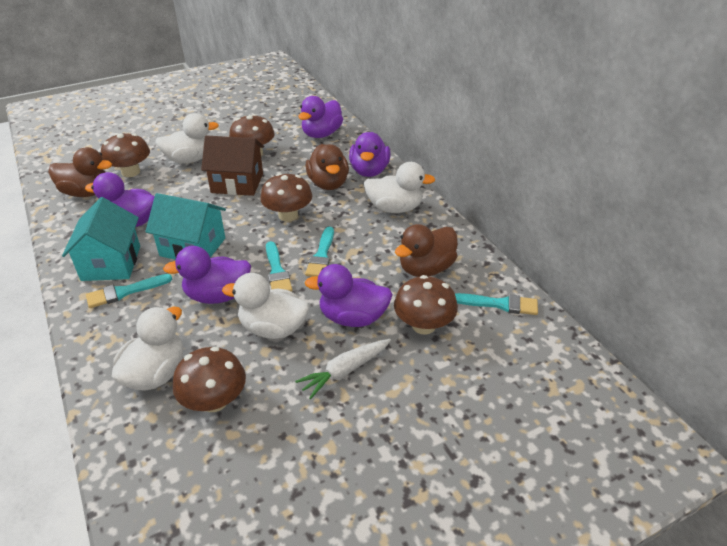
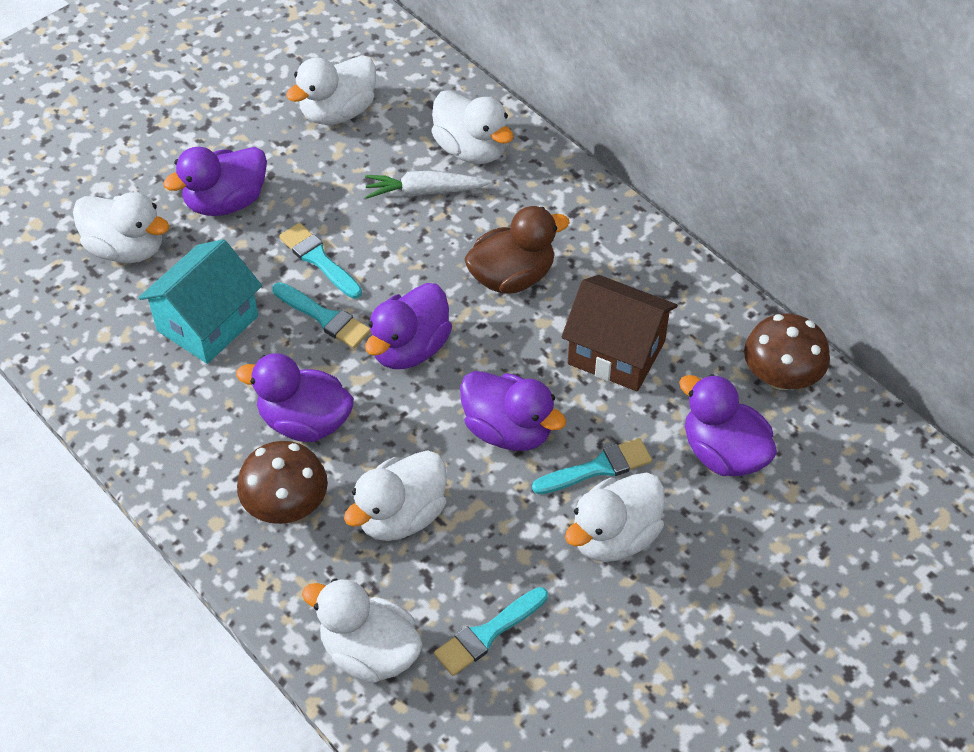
brown duck: [48,147,112,197] [305,144,349,190] [395,224,458,277] = 3 -> [464,206,570,294] = 1
brown mushroom: [101,133,150,177] [173,346,246,412] [229,114,275,155] [260,173,312,222] [394,275,458,334] = 5 -> [237,441,328,524] [744,314,830,390] = 2
turquoise house: [62,197,140,281] [145,193,226,260] = 2 -> [138,239,262,364] = 1
white duck: [111,307,183,391] [155,113,219,164] [222,273,309,339] [364,162,436,213] = 4 -> [73,192,169,263] [286,55,376,125] [302,578,423,683] [344,450,447,541] [431,90,514,164] [565,472,665,562] = 6

